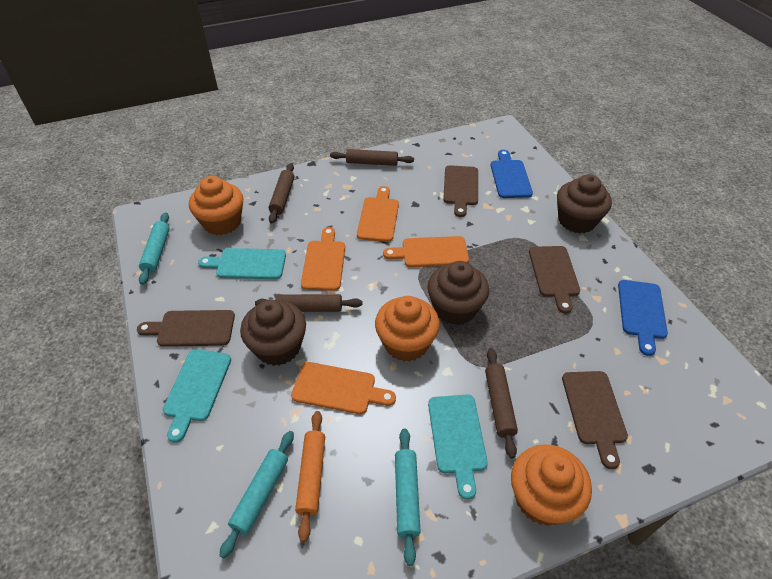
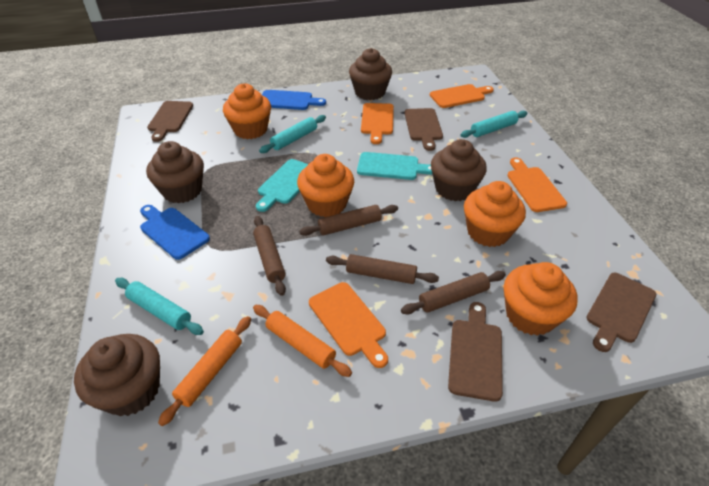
brown cupcake: [240,300,306,366] [427,261,489,325] [557,174,612,233] = 3 -> [74,334,160,416] [146,141,204,203] [349,48,392,100] [431,139,487,201] = 4
orange cupcake: [189,176,243,235] [375,296,440,362] [511,444,592,526] = 3 -> [223,83,271,139] [297,154,354,217] [464,181,526,247] [504,262,578,336] = 4
orange rolling pin: [295,411,325,542] = 1 -> [158,316,251,426] [253,305,352,377] = 2
turquoise cutting board: [163,349,231,443] [198,248,286,279] [428,395,488,500] = 3 -> [256,159,308,212] [357,152,433,180] = 2

